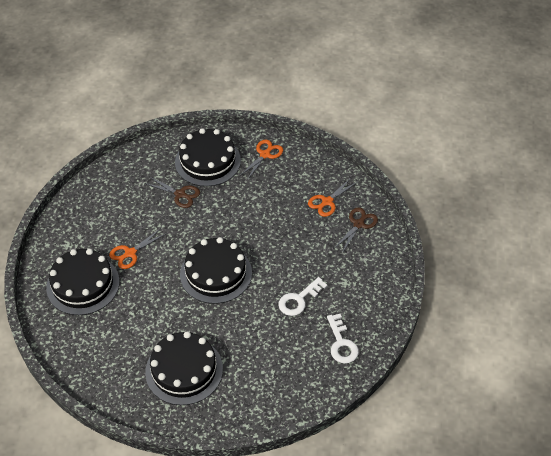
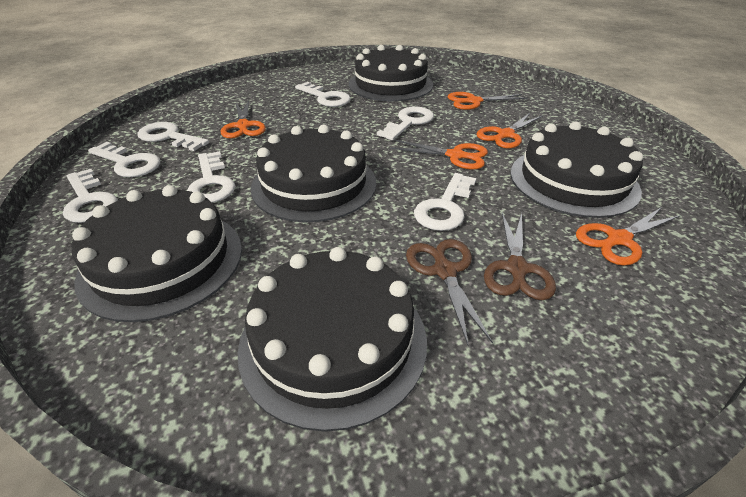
black cake: [46,249,119,315] [145,331,223,405] [175,128,241,187] [180,237,252,304] = 4 -> [71,185,242,322] [238,247,427,432] [251,125,376,222] [349,45,433,101] [510,122,643,218] = 5
orange scissors: [109,228,167,269] [240,140,283,180] [308,179,358,217] = 3 -> [221,100,266,139] [390,139,488,170] [448,92,527,110] [477,113,543,149] [576,207,681,266] = 5
white key: [278,277,327,316] [327,314,359,364] = 2 -> [63,169,118,223] [88,142,160,177] [138,122,209,151] [187,151,235,203] [295,82,351,107] [377,107,434,140] [414,173,477,231] = 7

